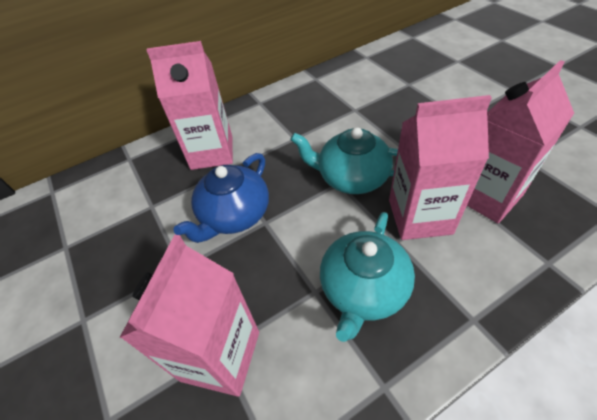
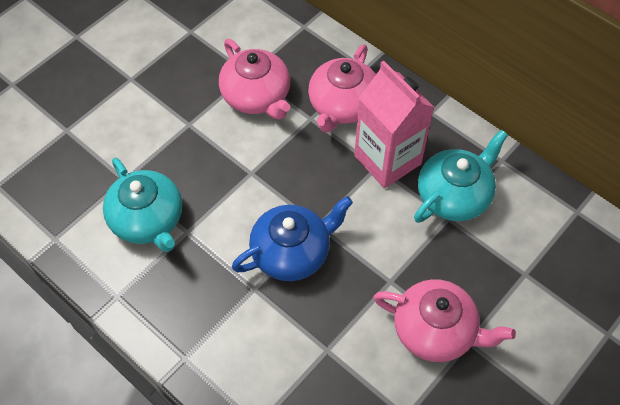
pink carton: [119,235,259,397] [146,41,233,170] [389,95,492,240] [467,60,574,223] = 4 -> [354,61,434,188] = 1
pink teapot: none = 0 -> [219,39,290,120] [308,44,376,133] [373,279,516,362] = 3

